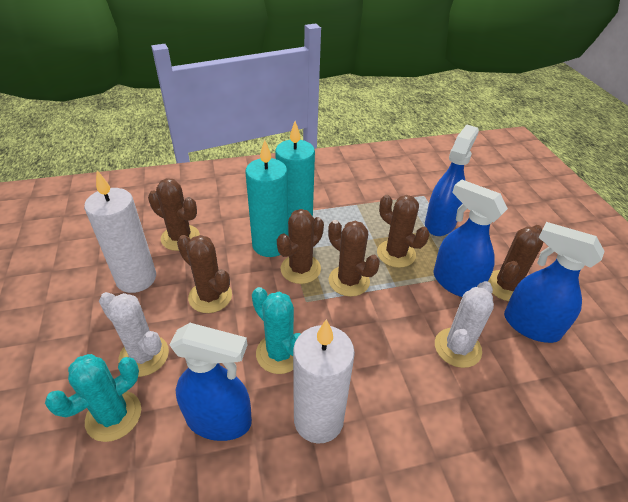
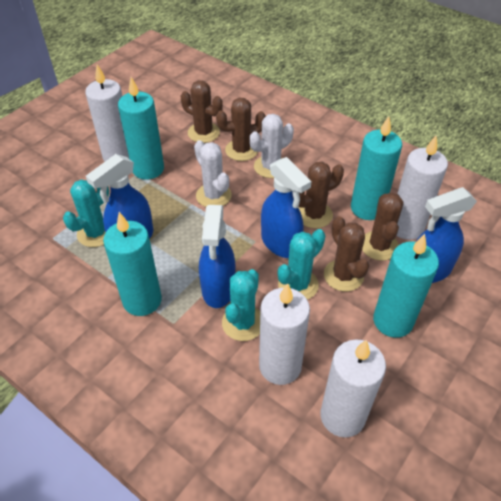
brown cactus: [148,178,200,251] [177,235,232,313] [277,209,324,284] [328,220,380,297] [377,195,429,268] [488,225,543,301] = 6 -> [181,80,223,143] [216,98,266,161] [298,162,344,228] [324,216,369,292] [362,192,403,261] = 5
turquoise cactus: [45,354,141,442] [252,287,301,374] = 2 -> [63,180,109,247] [222,269,260,341] [278,229,325,300] = 3
turquoise candle: [245,140,288,257] [275,121,315,220] = 2 -> [103,212,162,316] [118,77,164,180] [351,116,402,220] [373,234,439,338] = 4
white candle: [84,170,156,293] [293,319,355,444] = 2 -> [85,65,129,162] [259,283,310,385] [321,340,386,438] [396,136,448,240] = 4

